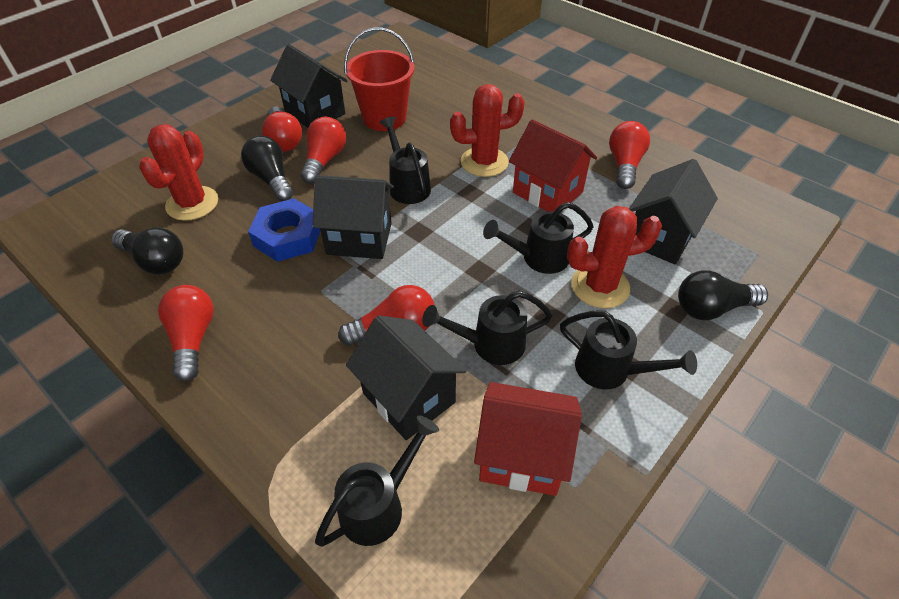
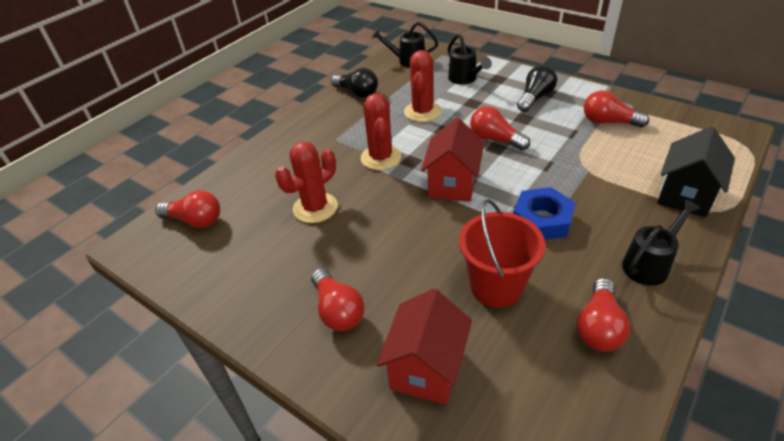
black house: [270,44,348,128] [313,175,394,259] [346,315,467,440] [629,159,718,265] = 4 -> [657,126,735,217] = 1
black light bulb: [111,227,183,275] [241,136,293,202] [678,270,768,320] = 3 -> [331,68,378,98] [517,65,557,112] = 2
black watering can: [315,416,439,547] [379,117,431,204] [422,291,553,365] [483,202,594,274] [560,310,697,389] = 5 -> [371,22,438,67] [448,34,492,85] [622,199,701,285] = 3

